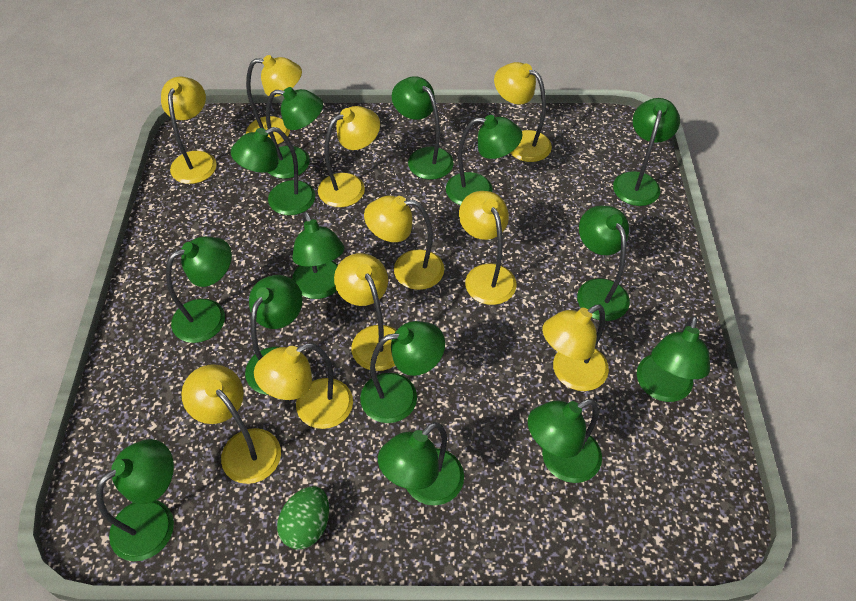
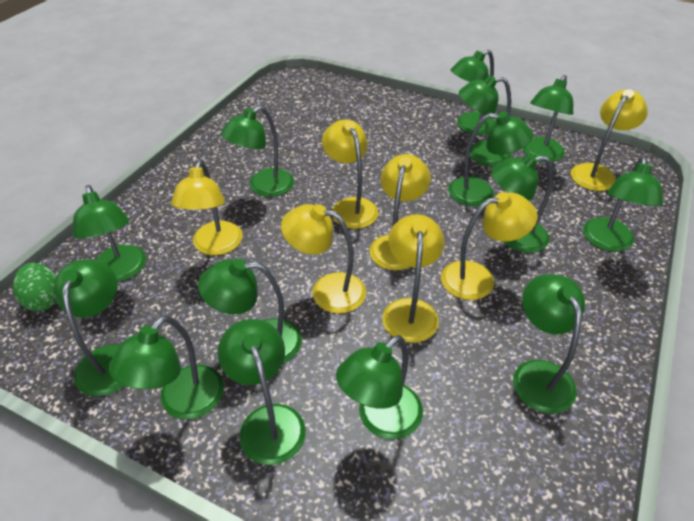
yellow lamp: [161,77,217,184] [181,364,281,484] [246,55,302,144] [254,343,353,429] [318,106,380,207] [334,253,397,371] [364,196,444,290] [459,191,517,305] [494,62,552,162] [542,305,609,391] = 10 -> [171,160,243,255] [281,204,366,313] [322,119,378,229] [369,154,431,270] [382,214,444,343] [441,192,538,300] [571,89,648,191] = 7

